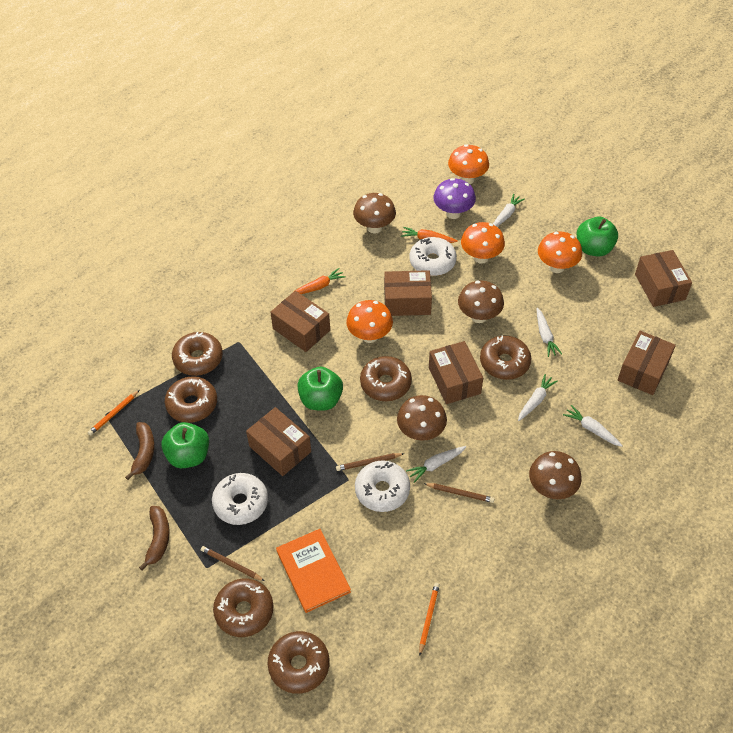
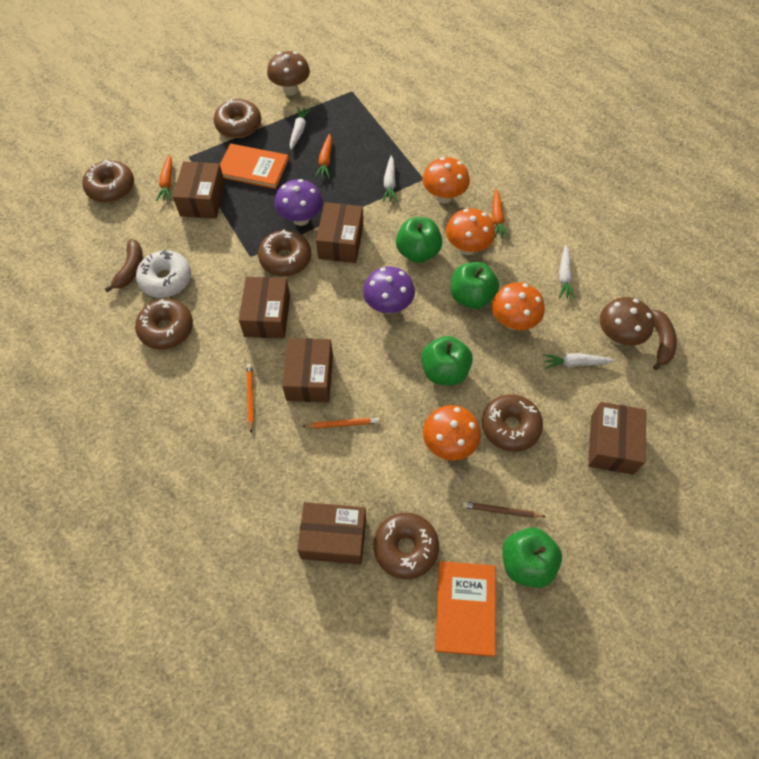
brown mushroom: [353,193,396,234] [397,395,447,441] [458,281,504,323] [529,451,582,499] = 4 -> [267,51,310,96] [600,297,654,346] = 2
brown pencil: [201,546,265,581] [336,453,405,471] [424,483,494,503] = 3 -> [463,502,546,518] = 1
green apple: [161,422,209,468] [297,367,343,411] [577,217,618,257] = 3 -> [396,217,442,263] [421,336,473,385] [451,262,499,309] [502,527,562,588] = 4
orange book: [276,529,351,613] = 1 -> [220,143,289,189] [435,561,496,657] = 2
orange carrot: [295,268,346,294] [401,227,458,243] = 2 -> [156,155,172,201] [315,134,332,178] [492,189,509,238] = 3
purple mushroom: [433,178,476,219] = 1 -> [275,179,323,226] [363,266,415,314] = 2
white carrot: [406,446,466,483] [493,194,525,227] [518,374,558,421] [537,308,562,357] [563,405,623,447] = 5 -> [290,107,311,150] [382,156,397,202] [543,353,615,369] [559,245,575,299] = 4
white donut: [212,473,268,525] [355,461,410,512] [409,237,457,276] = 3 -> [136,250,191,298] = 1

